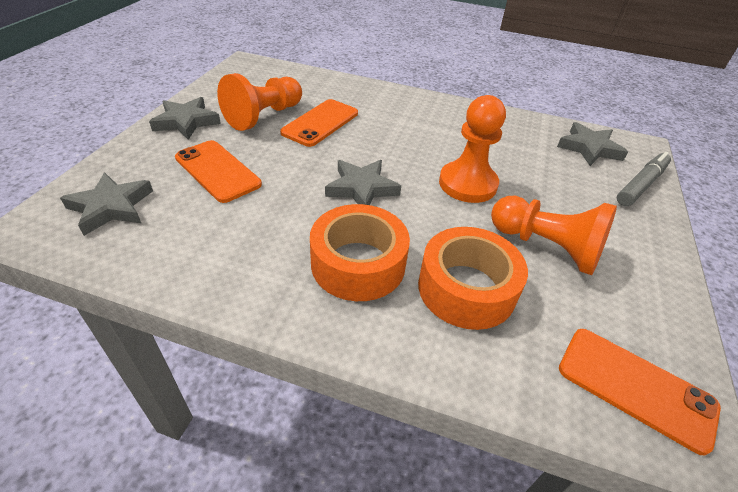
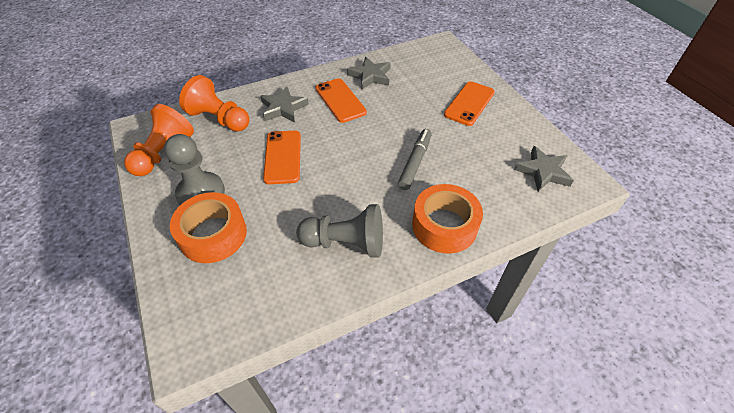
grey pawn: none = 0 -> [164,134,225,205] [296,204,383,258] = 2
grey star: [60,173,153,236] [149,97,221,140] [325,160,401,205] [557,122,628,166] = 4 -> [260,87,309,123] [347,57,391,89] [514,146,574,192] = 3
orange pawn: [217,73,302,131] [439,95,506,203] [491,196,617,275] = 3 -> [124,104,194,176] [179,75,250,132] = 2

